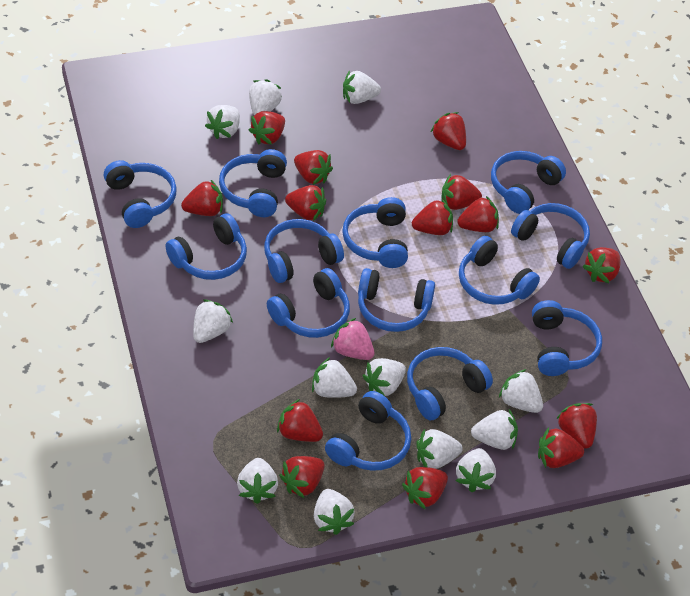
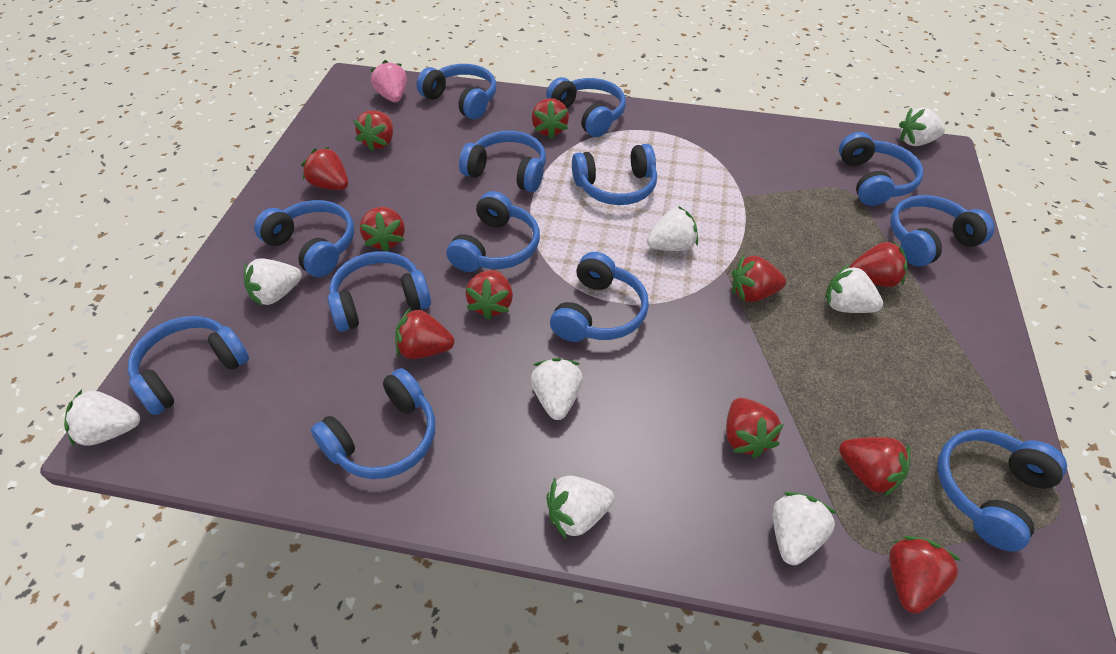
red strawberry: [181,180,223,216] [249,111,285,145] [277,399,323,442] [279,456,325,498] [285,185,326,221] [294,150,333,185] [402,467,448,509] [412,199,453,235] [431,112,466,150] [441,174,482,210] [457,196,499,232] [538,427,584,468] [556,403,597,449] [582,247,621,283] = 14 -> [301,147,348,190] [354,110,393,152] [360,207,405,252] [395,308,454,359] [465,270,513,320] [532,98,569,139] [726,398,784,458] [732,255,786,302] [839,437,910,497] [849,241,907,287] [889,536,961,613] = 11
white strawberry: [193,299,233,343] [205,105,240,139] [237,458,278,504] [249,79,282,116] [312,357,357,398] [314,489,355,535] [343,70,381,104] [362,358,406,396] [416,429,463,469] [455,448,496,492] [471,410,518,450] [499,369,543,413] = 12 -> [64,389,140,446] [244,258,302,306] [531,358,583,420] [546,476,614,539] [647,206,698,251] [773,492,837,565] [825,264,883,313] [899,107,945,146] = 8

